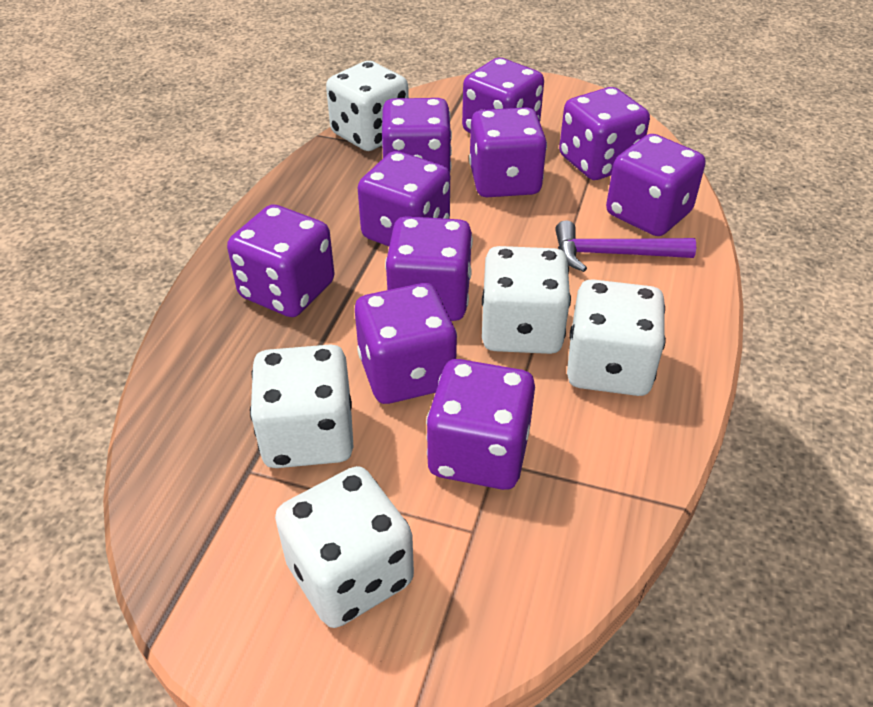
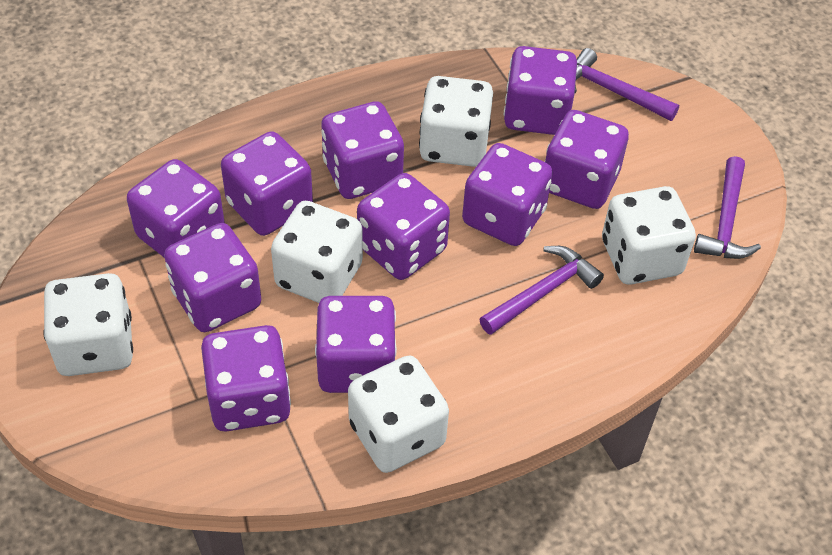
purple hammer: [555,220,696,272] = 1 -> [479,246,604,335] [575,48,679,121] [694,156,761,259] = 3

